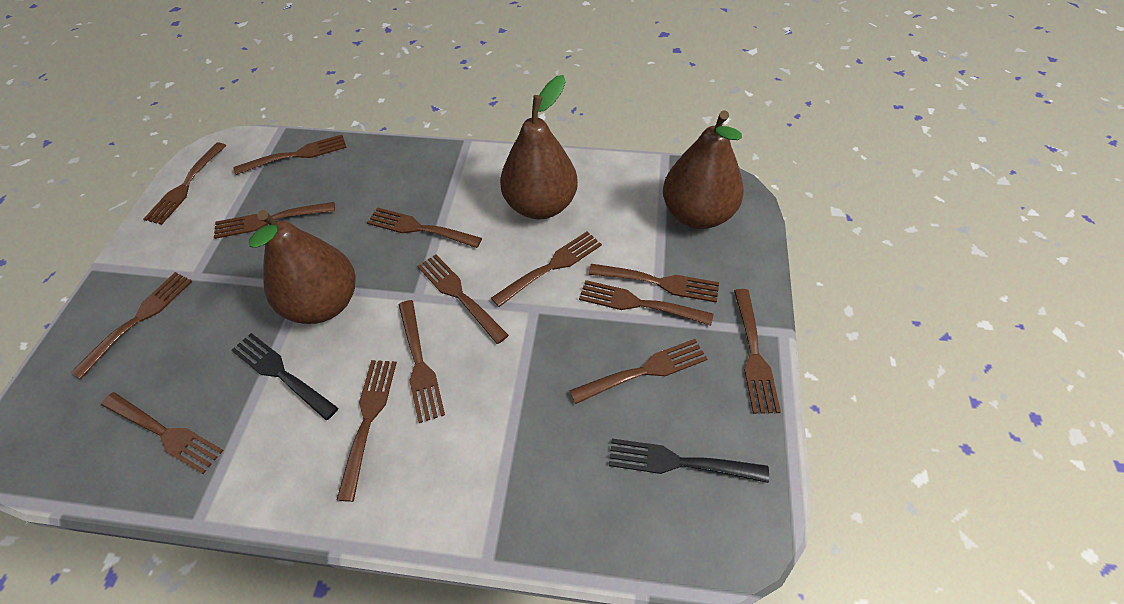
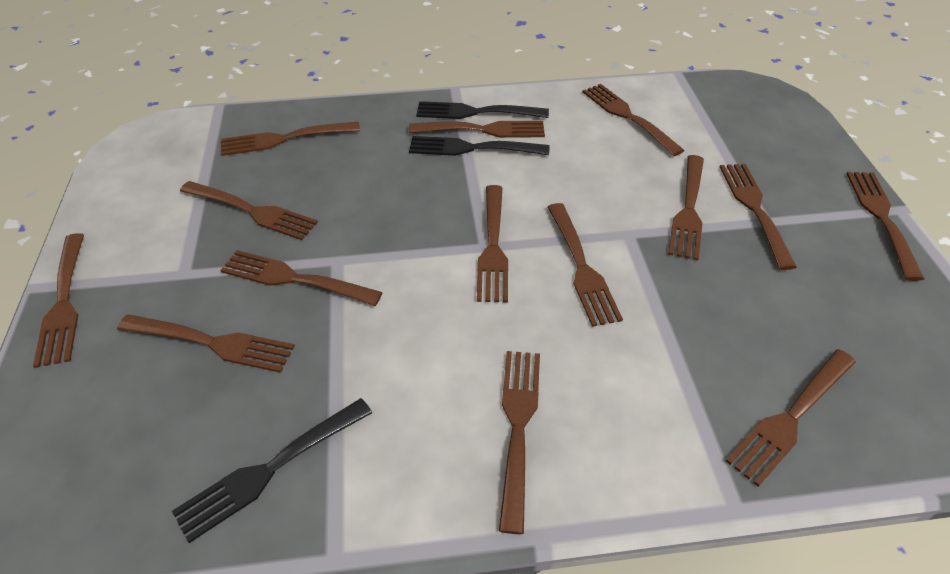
black fork: [231,333,338,420] [609,438,769,483] = 2 -> [172,398,372,543] [409,136,549,156] [416,101,549,119] = 3
brown pear: [249,210,356,324] [500,75,578,219] [663,110,744,229] = 3 -> none = 0

